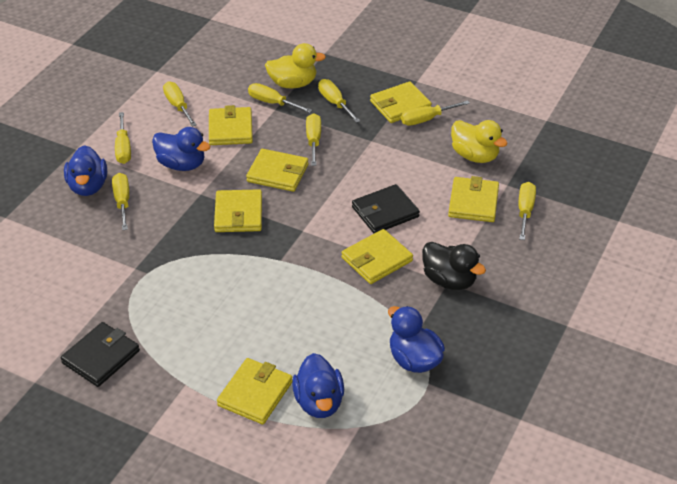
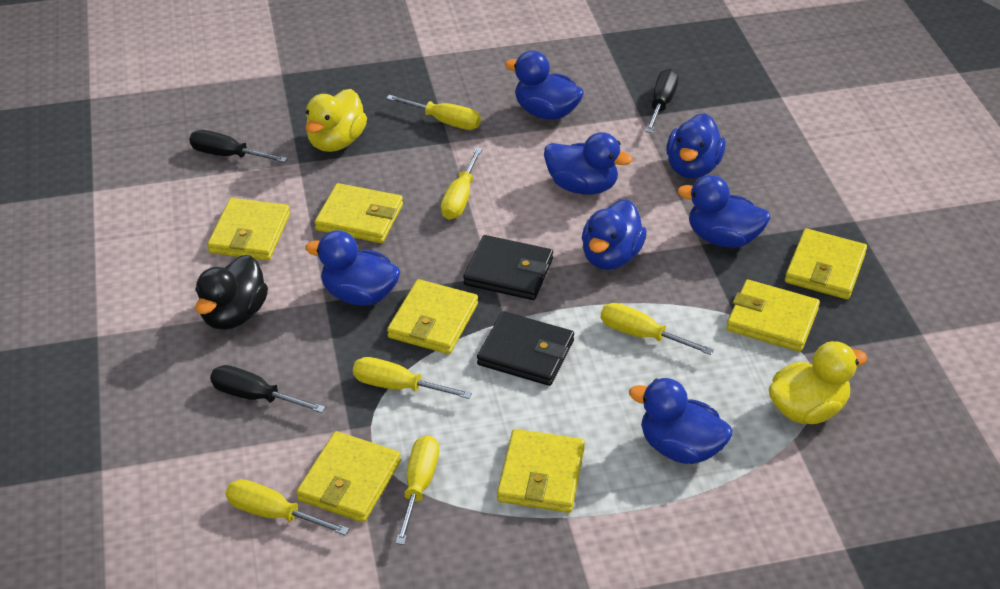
black screwdriver: none = 0 -> [189,130,288,163] [210,365,325,413] [645,69,679,133] = 3
blue duck: [64,145,107,196] [152,127,211,171] [292,353,344,418] [388,306,445,373] = 4 -> [305,230,400,306] [505,51,584,120] [544,132,632,195] [582,199,647,270] [629,378,733,464] [666,113,726,179] [677,175,770,248] = 7
yellow screwdriver: [112,173,129,230] [115,112,131,164] [163,81,196,127] [248,83,312,113] [306,113,321,166] [318,79,360,123] [401,100,470,126] [519,182,536,240] = 8 -> [226,479,349,535] [353,357,472,399] [386,95,481,130] [395,435,439,545] [441,147,483,220] [601,303,714,355] = 6

